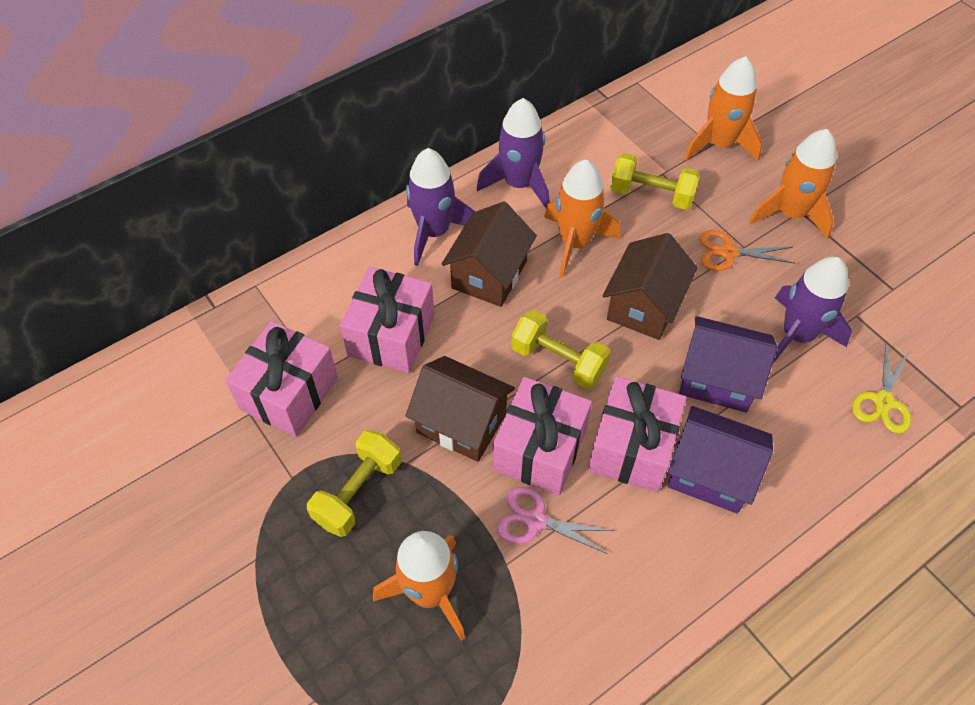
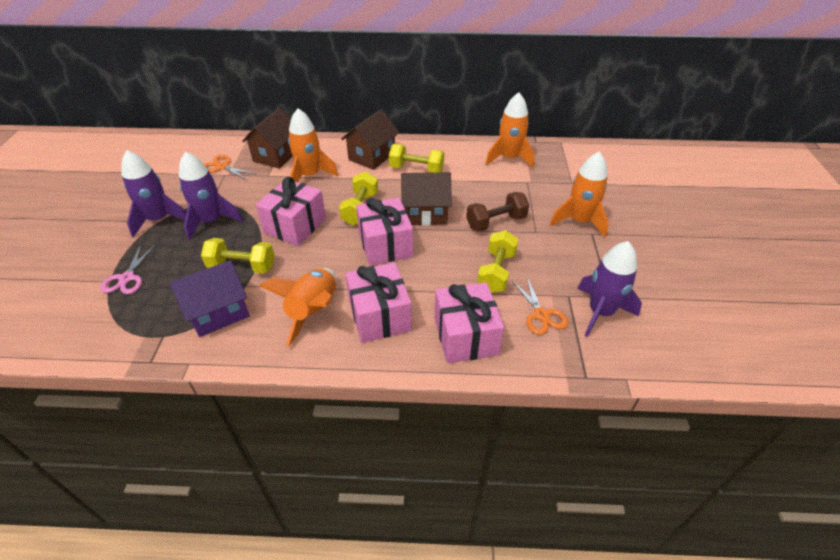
brown dumbbell: none = 0 -> [466,192,529,232] = 1
orange scissors: [700,230,795,271] = 1 -> [204,155,255,180] [512,277,568,335] = 2
purple house: [667,406,773,514] [679,316,777,412] = 2 -> [170,260,250,337] = 1
yellow dumbbell: [307,430,401,537] [511,310,610,389] [610,153,700,210] = 3 -> [201,238,275,274] [339,171,378,225] [389,144,444,173] [477,230,518,293] = 4
yellow scissors: [852,344,911,434] = 1 -> none = 0

